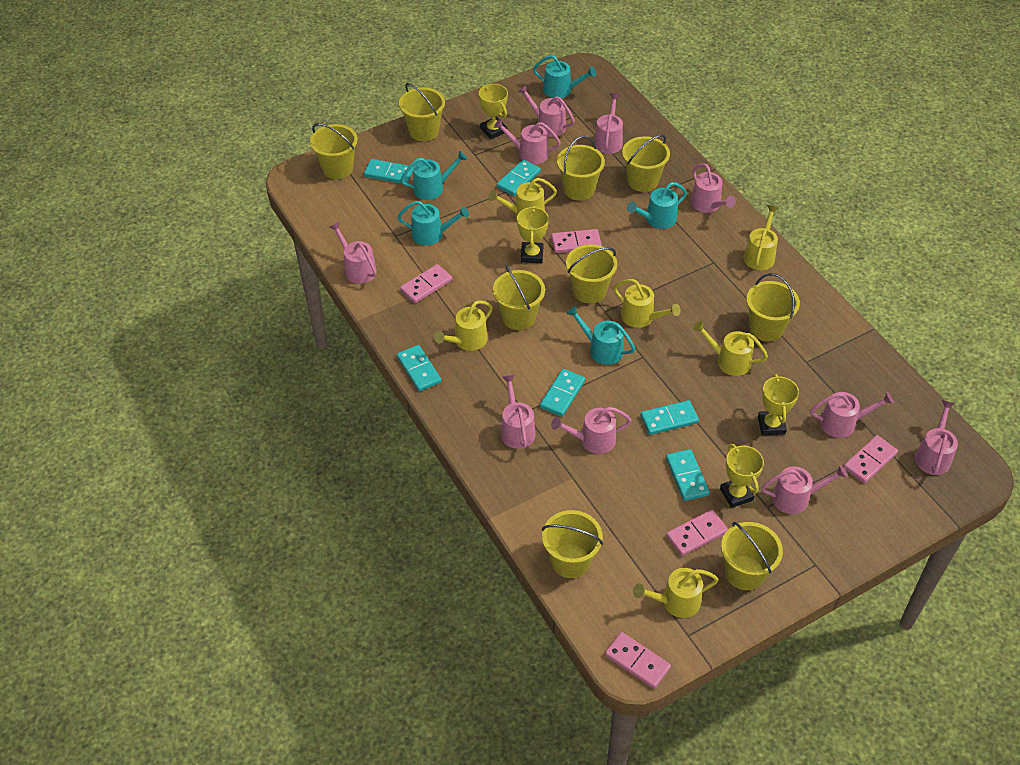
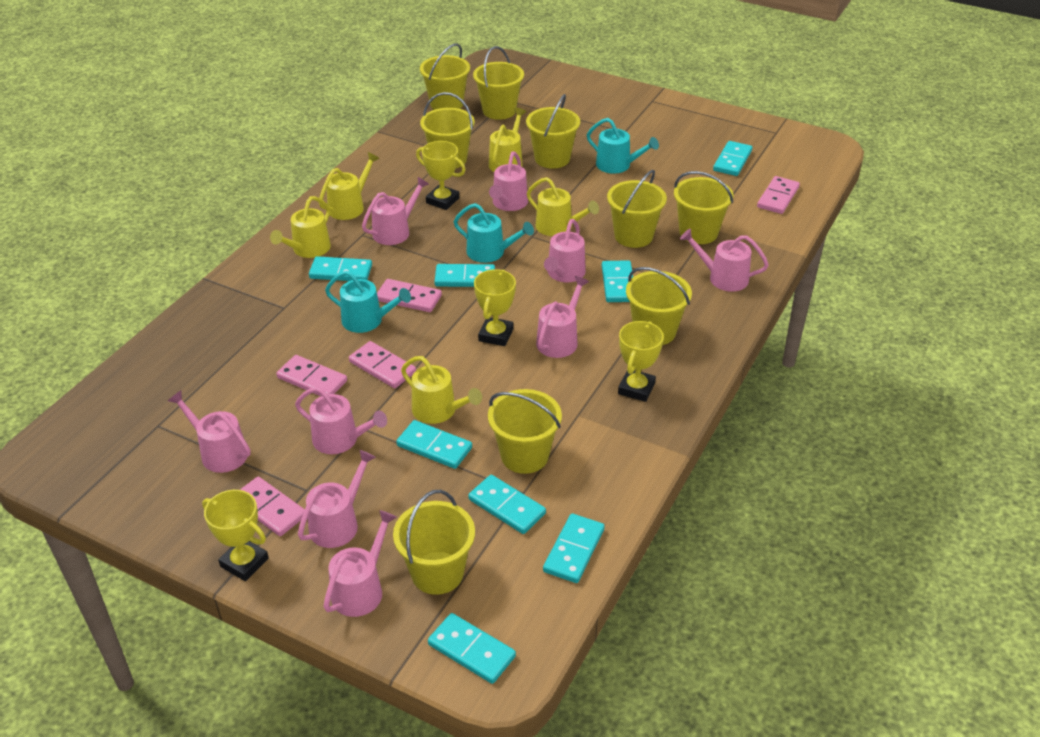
pink watering can: [330,222,377,284] [494,119,561,164] [500,375,536,449] [518,85,575,137] [551,407,632,454] [594,93,623,154] [690,163,736,213] [762,465,848,514] [810,392,894,438] [915,400,958,475] = 10 -> [168,390,251,473] [295,387,387,454] [298,450,376,548] [323,510,397,617] [362,177,429,245] [489,152,528,211] [536,276,589,358] [544,219,586,282] [680,229,769,292] = 9
turquoise domino: [364,159,413,184] [397,345,441,392] [497,159,541,196] [540,369,585,417] [640,400,699,435] [666,449,710,501] = 6 -> [309,256,372,281] [396,420,472,469] [428,613,516,684] [434,264,495,287] [468,475,546,534] [543,513,605,583] [602,260,633,302] [713,141,752,176] = 8
turquoise watering can: [398,201,469,245] [400,151,467,200] [533,55,596,98] [567,306,635,365] [627,182,687,229] = 5 -> [325,271,411,333] [454,203,534,263] [587,118,659,174] = 3
yellow watering can: [434,300,493,351] [488,178,557,218] [614,279,681,328] [633,568,719,618] [693,321,768,376] [743,205,778,270] = 6 -> [270,196,331,258] [319,152,380,220] [401,356,482,424] [489,108,526,172] [527,177,599,236] = 5

